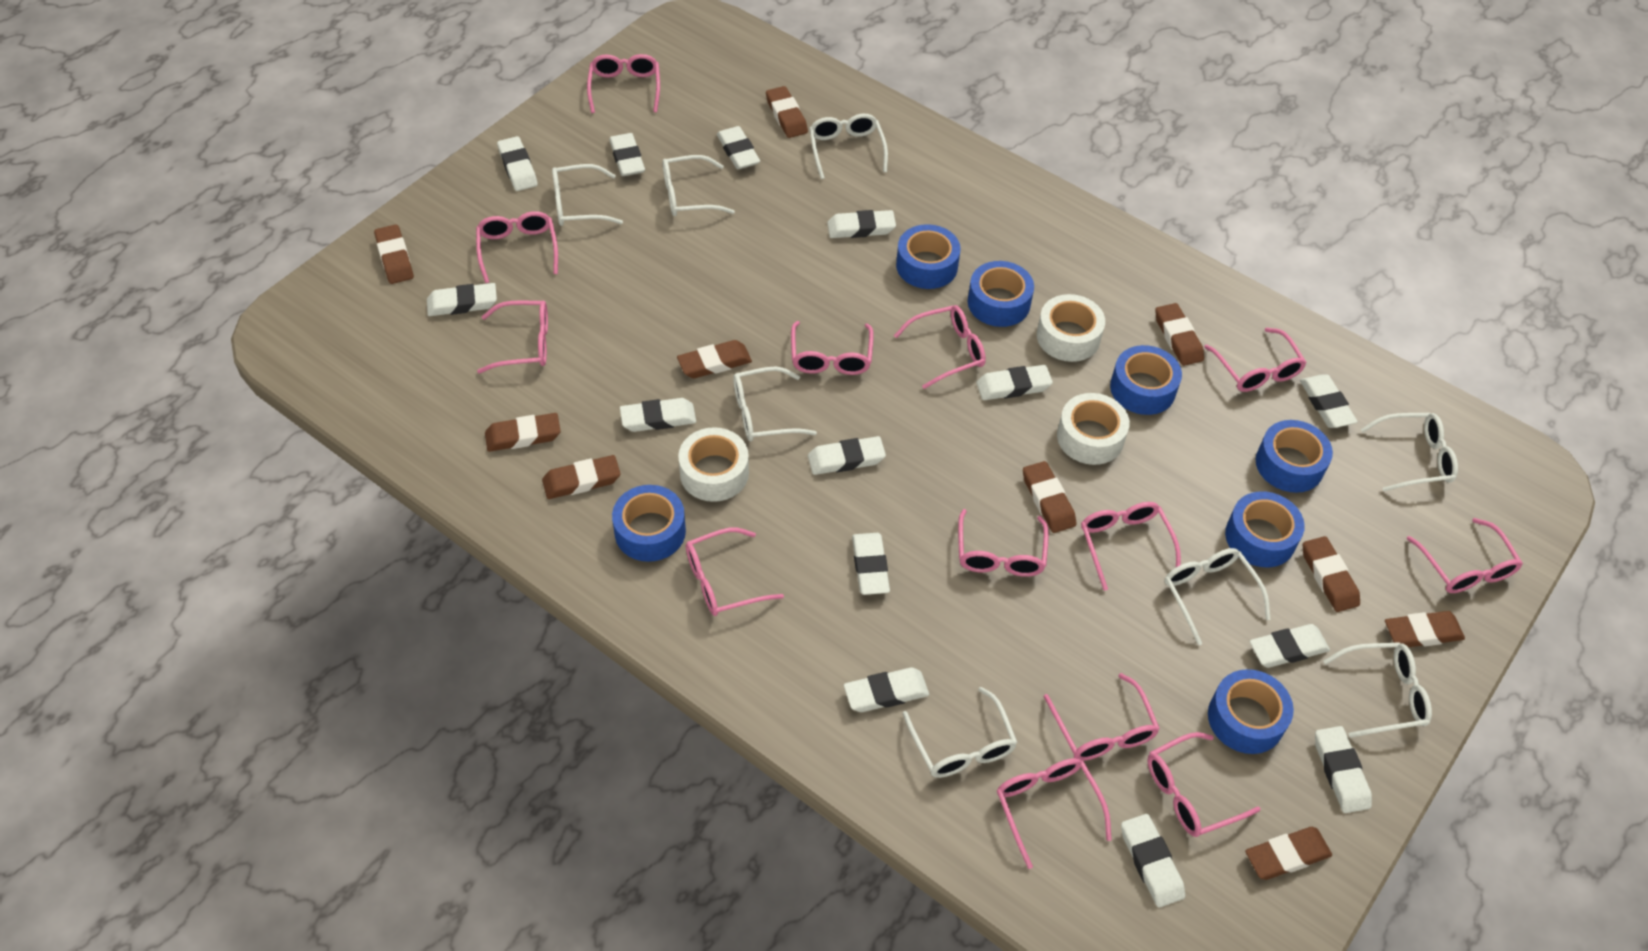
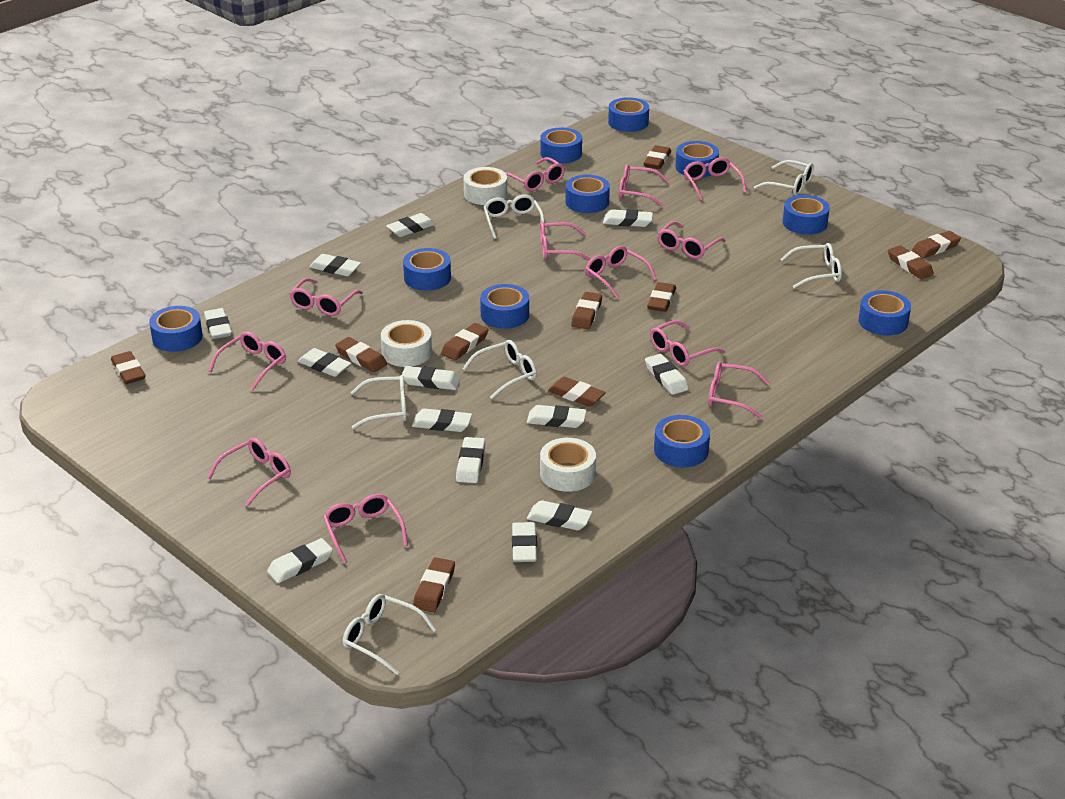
blue tape: [612,485,686,562] [896,224,961,289] [968,261,1034,327] [1110,345,1182,415] [1208,669,1294,754] [1225,491,1305,567] [1255,420,1333,493] = 7 -> [149,306,203,352] [403,248,451,291] [480,284,529,329] [540,128,582,164] [566,175,610,213] [608,97,649,132] [654,415,710,467] [675,141,719,177] [783,195,830,235] [859,290,911,336] = 10
pink glasses: [476,211,558,283] [477,301,548,374] [587,54,660,113] [686,528,784,616] [791,321,874,375] [894,305,986,389] [958,509,1049,577] [997,758,1112,869] [1044,673,1160,761] [1081,502,1181,591] [1147,732,1260,837] [1204,328,1307,392] [1406,518,1523,593] = 13 -> [207,438,291,506] [209,332,286,390] [289,278,363,316] [323,494,408,563] [505,157,565,191] [540,222,591,261] [585,246,657,298] [619,164,670,206] [650,320,725,366] [657,221,726,259] [684,157,747,201] [708,362,770,418] = 12
white eraser: [427,283,497,316] [497,136,538,191] [609,133,645,176] [620,398,696,432] [717,126,760,169] [808,436,886,475] [827,210,896,238] [844,668,929,712] [852,533,890,595] [977,365,1053,400] [1121,814,1185,908] [1250,624,1330,668] [1300,374,1358,428] [1315,726,1372,813] = 14 -> [204,308,232,339] [267,538,333,583] [298,348,352,377] [309,254,361,276] [386,213,436,237] [402,366,460,390] [412,408,472,432] [456,437,485,483] [512,522,537,562] [527,405,587,428] [527,500,592,530] [603,209,653,227] [645,354,689,395] = 13
white glasses: [552,164,623,226] [663,155,735,216] [733,367,817,441] [809,114,888,179] [902,687,1018,778] [1164,548,1270,645] [1323,642,1432,738] [1361,413,1458,491] = 8 -> [343,594,436,675] [351,375,407,429] [463,340,537,399] [484,195,545,239] [754,160,814,196] [780,243,842,289] = 6

